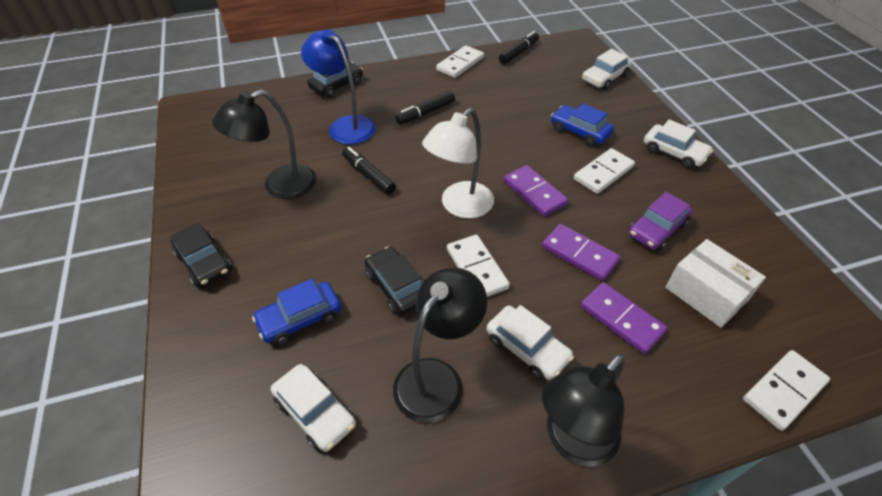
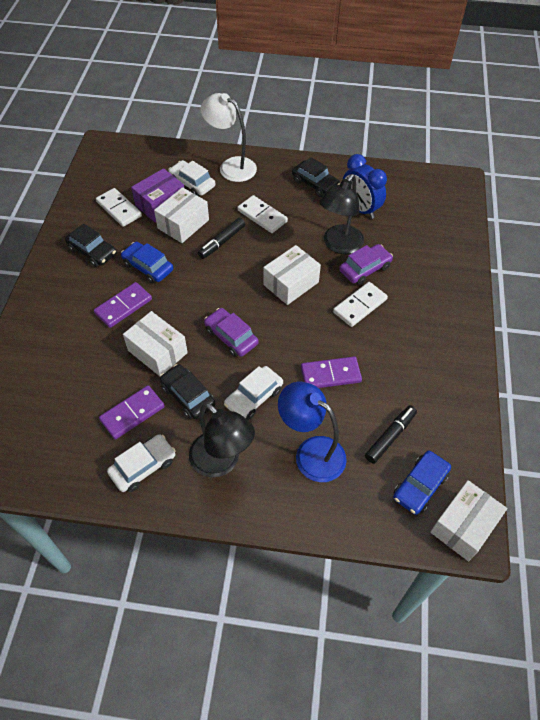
black lamp: [212,90,316,199] [393,267,487,423] [542,353,625,467] = 3 -> [189,402,255,478] [319,174,364,254] = 2
black marker: [342,147,396,195] [395,91,455,125] [499,31,539,65] = 3 -> [198,218,245,259] [365,405,417,464] = 2
blue clock: none = 0 -> [343,154,387,219] = 1
purple box: none = 0 -> [131,168,184,222] = 1
purple car: [629,192,692,251] = 1 -> [204,308,259,357] [339,244,393,285] = 2
white box: [665,239,766,328] = 1 -> [123,311,188,376] [154,187,209,243] [263,245,321,305] [430,480,508,561] = 4
white car: [271,364,356,452] [487,305,574,380] [582,49,631,90] [644,119,713,168] = 4 -> [107,434,176,492] [169,160,215,196] [224,366,283,420] = 3
white domino: [436,46,484,78] [447,235,510,297] [574,148,635,194] [743,350,830,431] = 4 -> [96,188,142,227] [237,195,288,233] [333,282,388,327] = 3

